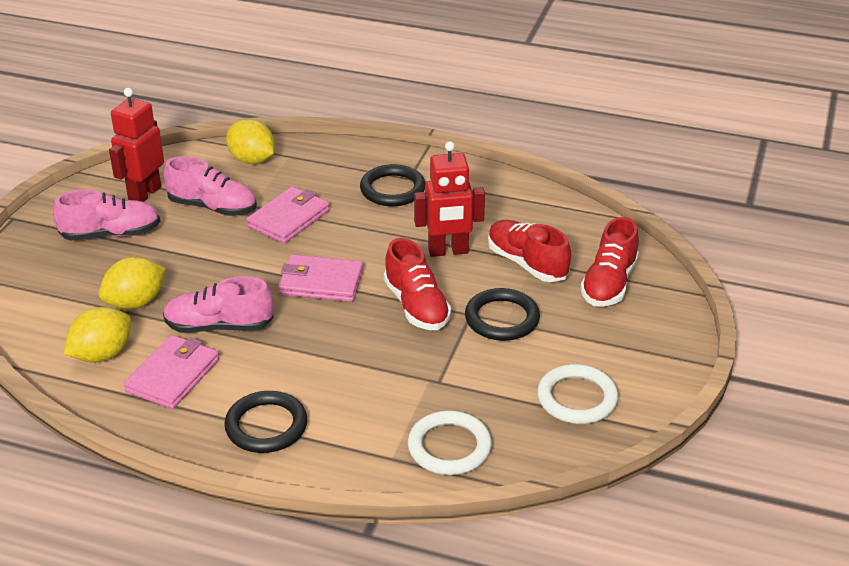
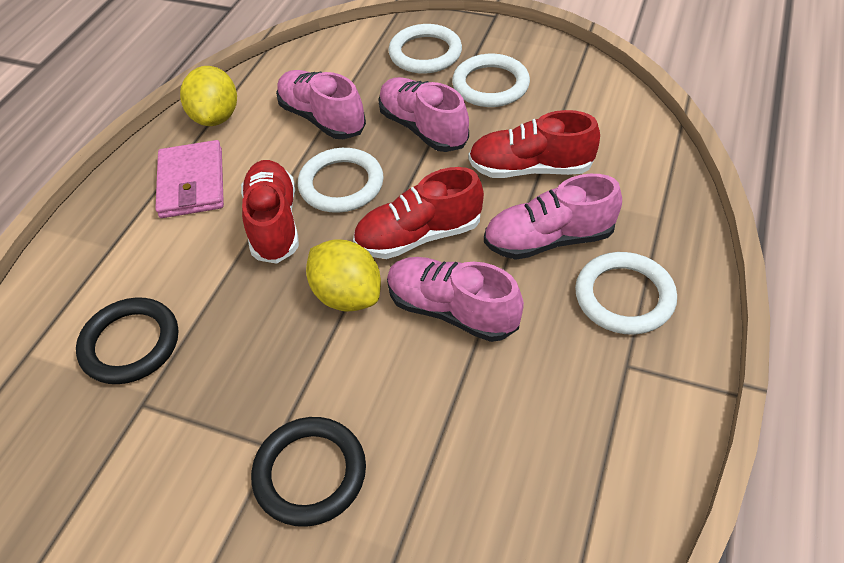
black ring: [224,391,308,453] [360,164,426,206] [465,288,540,341] = 3 -> [76,297,178,384] [251,417,366,527] = 2
pink shoe: [53,189,160,240] [163,156,257,216] [163,276,274,333] = 3 -> [276,70,366,139] [378,77,469,152] [387,257,524,342] [484,174,622,260] = 4
pink wallet: [124,335,219,409] [246,186,330,244] [278,254,363,302] = 3 -> [155,140,224,218] = 1
red robot: [109,88,164,202] [414,141,485,257] = 2 -> none = 0
white ring: [408,411,492,475] [537,364,618,424] = 2 -> [298,148,384,213] [388,24,462,74] [452,54,530,107] [575,252,677,335] = 4
yellow lemon: [64,307,131,363] [99,257,166,309] [226,119,275,164] = 3 -> [180,66,237,126] [306,239,381,312] = 2

